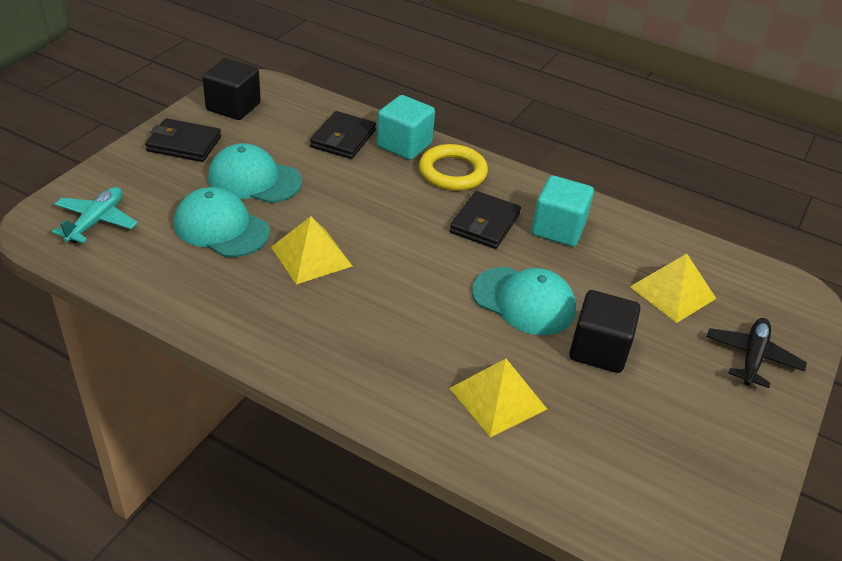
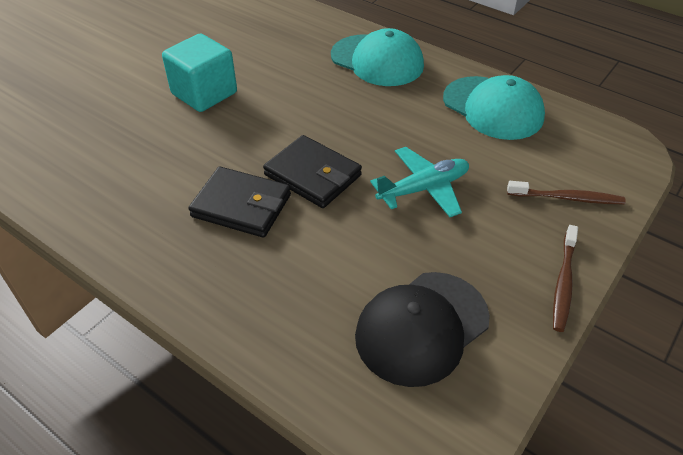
black cap: none = 0 -> [355,272,490,387] = 1
black cube: [202,58,261,120] [569,290,640,373] = 2 -> none = 0
black plane: [707,318,807,388] = 1 -> none = 0
black wallet: [145,118,221,162] [310,111,376,159] [450,191,521,249] = 3 -> [188,167,291,238] [263,135,362,208] = 2
brown toothbrush: none = 0 -> [507,181,626,204] [553,225,578,332] = 2
turquoise cap: [174,187,270,257] [208,143,302,203] [472,267,576,335] = 3 -> [331,28,424,86] [443,75,545,140] = 2
turquoise cube: [377,95,435,160] [531,175,594,247] = 2 -> [162,33,237,112] = 1
yellow pyramid: [271,216,353,285] [449,359,547,437] [630,254,716,323] = 3 -> none = 0
yellow ring: [419,144,488,191] = 1 -> none = 0

